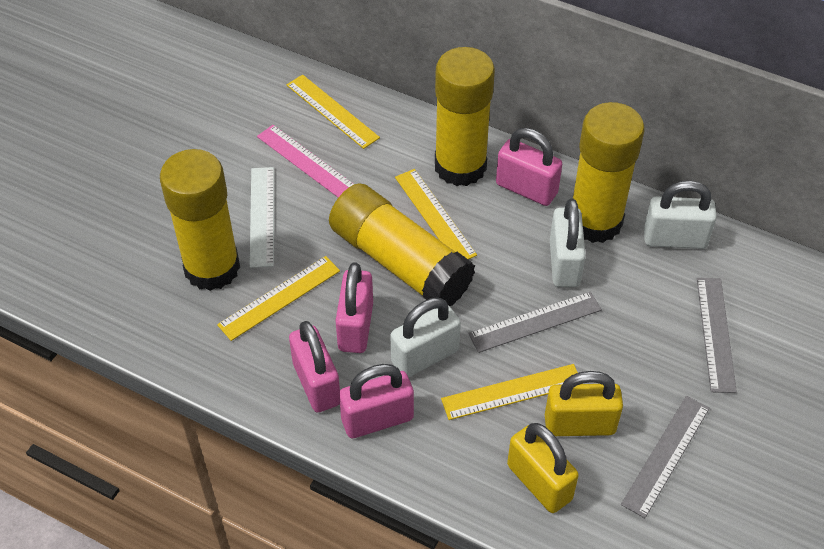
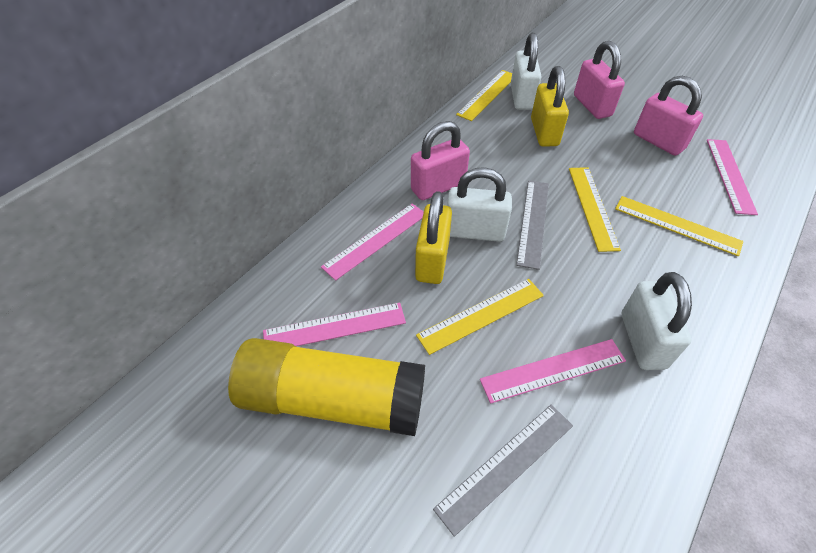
grey ruler: [468,291,602,353] [621,396,710,518] [697,278,737,393] = 3 -> [433,405,573,537] [516,180,549,270] = 2
pink padlock: [289,321,340,412] [335,262,373,353] [339,364,414,438] [496,128,562,206] = 4 -> [411,121,470,200] [574,41,625,119] [634,76,703,156] = 3
pink ruler: [257,125,354,198] = 1 -> [263,303,406,346] [321,204,424,281] [480,339,626,404] [707,139,758,215] = 4
white ruler: [250,167,274,268] = 1 -> none = 0
yellow glue stick: [160,149,240,291] [329,183,475,306] [435,47,495,186] [573,102,645,243] = 4 -> [228,338,425,436] = 1

